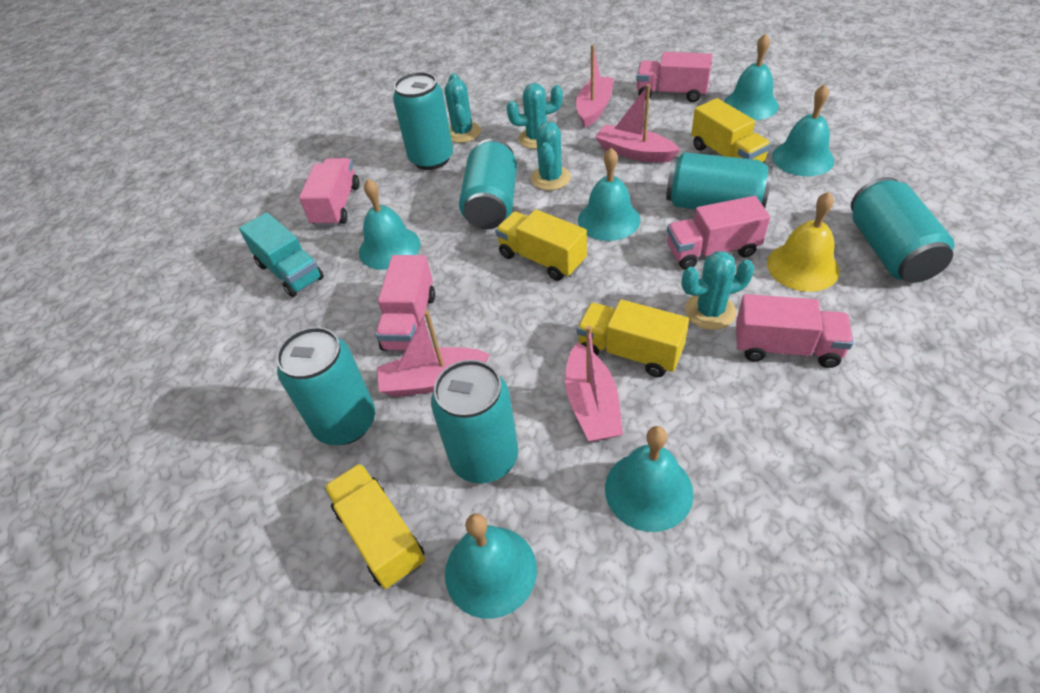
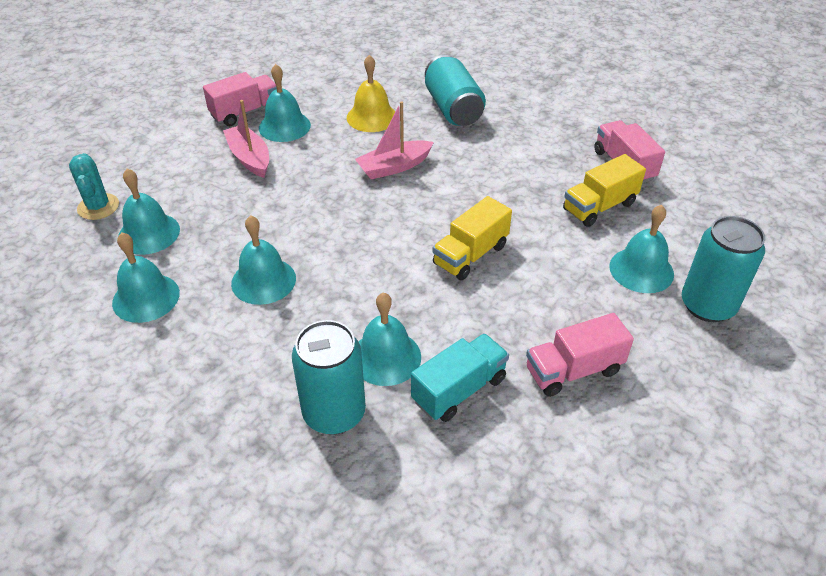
pink boat: [377,310,490,397] [565,326,623,441] [576,45,614,128] [595,84,680,163] = 4 -> [223,100,269,178] [355,101,434,179] = 2
pink truck: [299,158,360,227] [375,255,435,351] [636,52,712,102] [667,196,770,270] [736,294,854,368] = 5 -> [203,72,277,126] [526,313,634,397] [594,120,665,183] = 3
turquoise cactus: [445,73,481,143] [506,83,563,149] [531,122,571,190] [681,251,754,330] = 4 -> [69,153,119,220] = 1
turquoise can: [276,327,375,445] [393,72,453,170] [431,360,518,483] [459,139,517,229] [666,152,773,209] [851,177,954,283] = 6 -> [292,320,366,435] [425,55,486,126] [682,216,765,322] = 3
yellow truck: [324,463,425,589] [495,209,587,281] [577,299,689,377] [691,98,771,163] = 4 -> [433,196,512,280] [563,154,646,227] = 2

